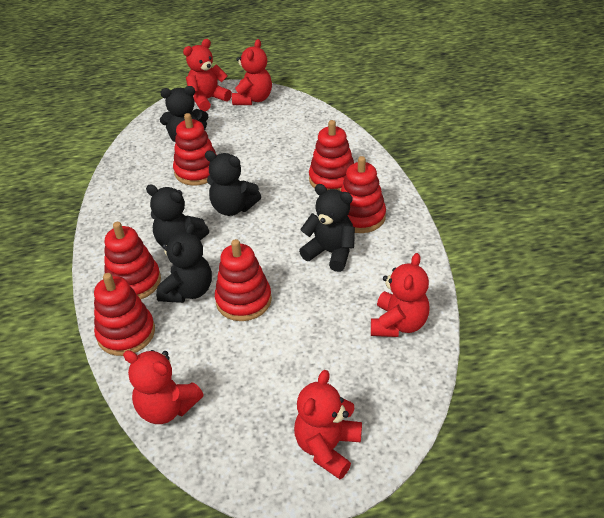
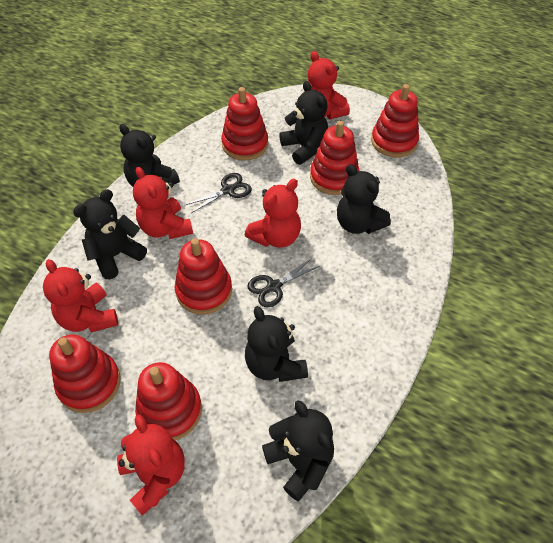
black scissors: none = 0 -> [185,173,252,214] [247,257,320,307] = 2
black teddy bear: [146,184,209,248] [156,222,212,303] [160,86,208,143] [205,151,261,216] [299,184,355,272] = 5 -> [73,189,147,279] [119,124,180,187] [245,306,308,382] [262,400,334,501] [279,81,328,165] [337,164,391,234] = 6

